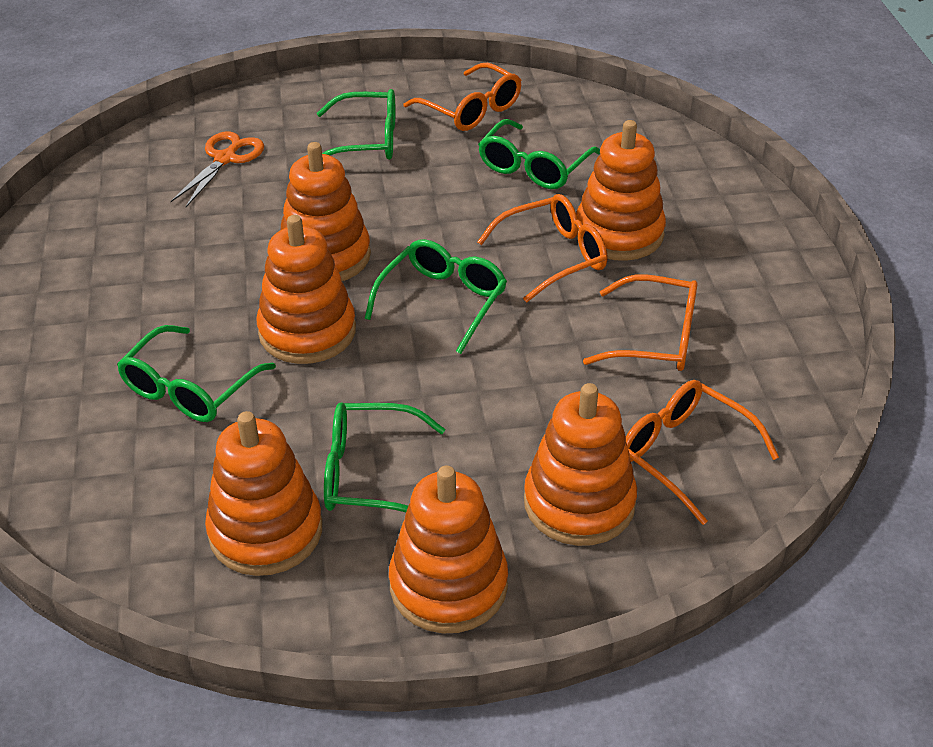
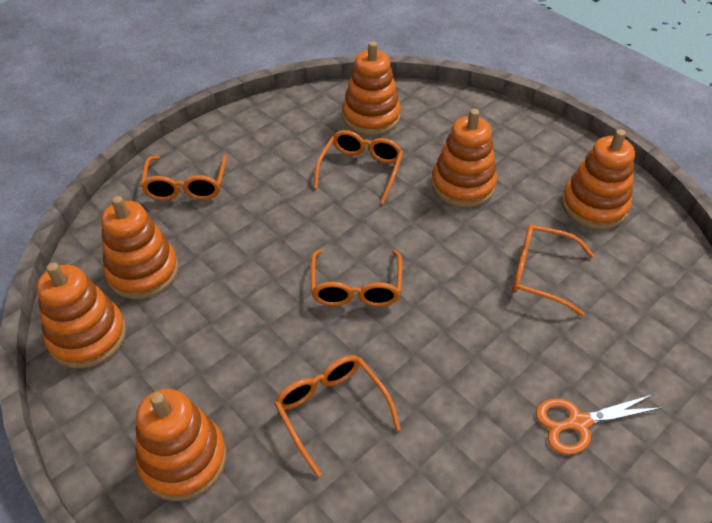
green glasses: [117,325,276,422] [317,89,395,160] [324,402,445,512] [365,239,507,354] [478,119,600,189] = 5 -> none = 0
orange glasses: [403,63,522,131] [477,194,607,302] [583,274,698,371] [626,380,779,525] = 4 -> [141,155,227,200] [274,355,401,477] [311,249,402,307] [314,130,403,204] [512,224,594,316] = 5

